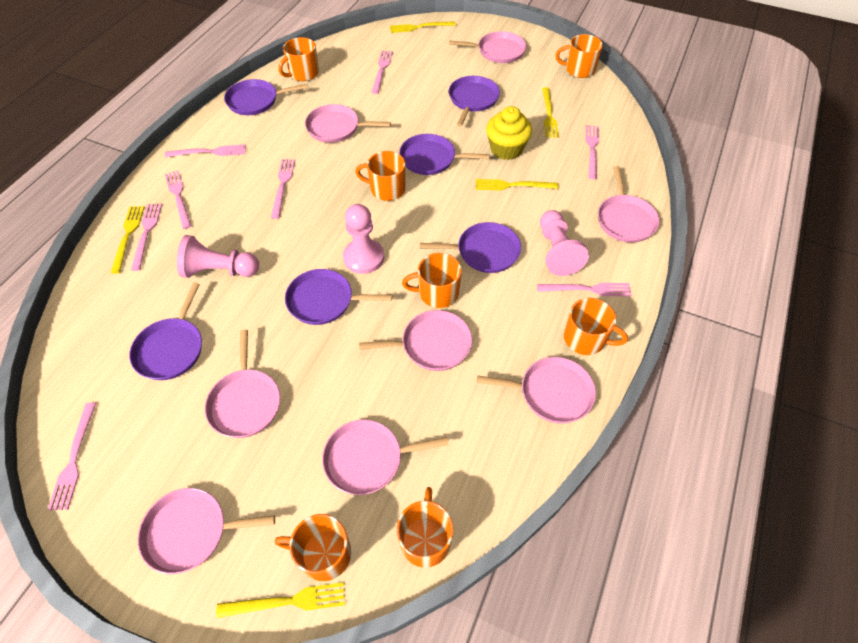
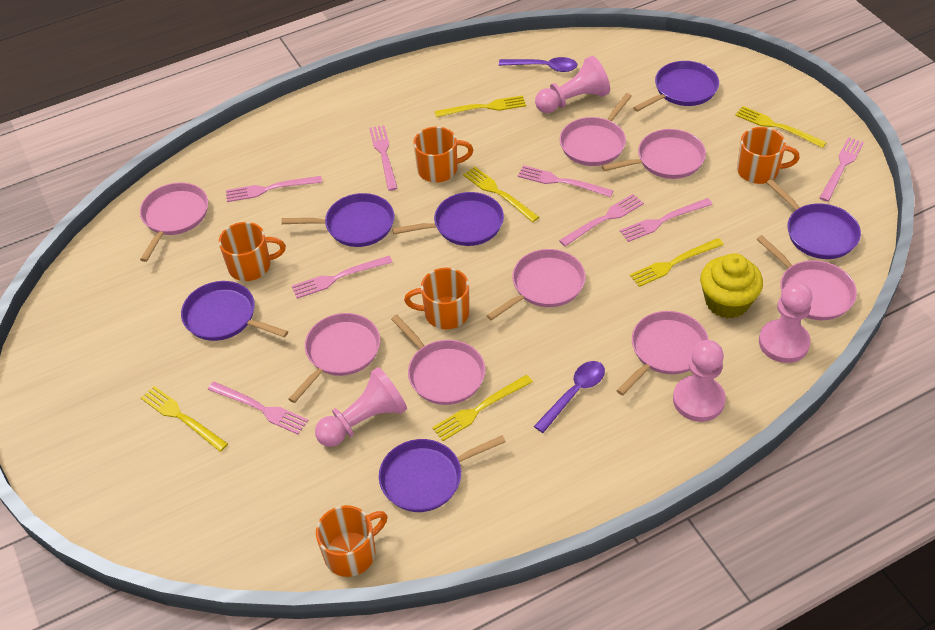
orange mug: [275,514,351,581] [278,37,319,81] [355,151,406,201] [397,487,454,568] [402,253,462,308] [555,34,603,78] [564,298,628,355] = 7 -> [219,222,286,281] [316,505,388,577] [404,268,470,329] [413,127,473,183] [737,127,800,184] = 5
pink pawn: [177,235,259,278] [343,204,384,274] [540,210,589,276] = 3 -> [315,367,407,447] [535,56,610,113] [673,340,726,422] [759,282,812,363] = 4
purple spoon: none = 0 -> [499,57,578,72] [534,361,605,433] = 2
yellow fork: [111,206,144,274] [216,582,345,618] [390,21,456,33] [476,179,558,190] [542,87,559,138] = 5 -> [141,386,228,452] [432,375,533,441] [435,95,526,117] [463,167,539,222] [630,238,724,287] [735,106,827,148] = 6

